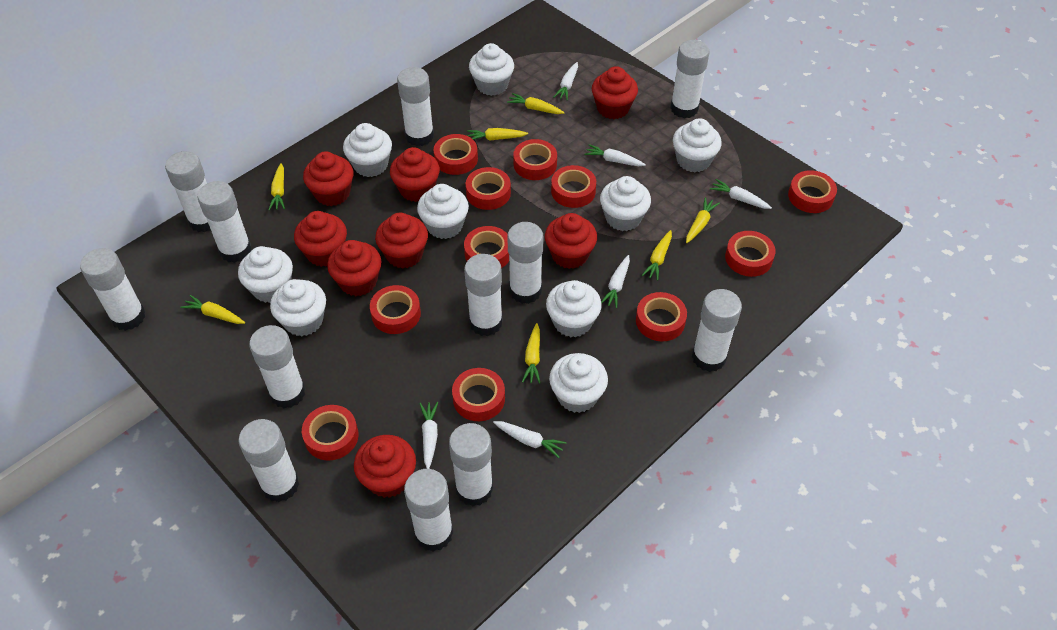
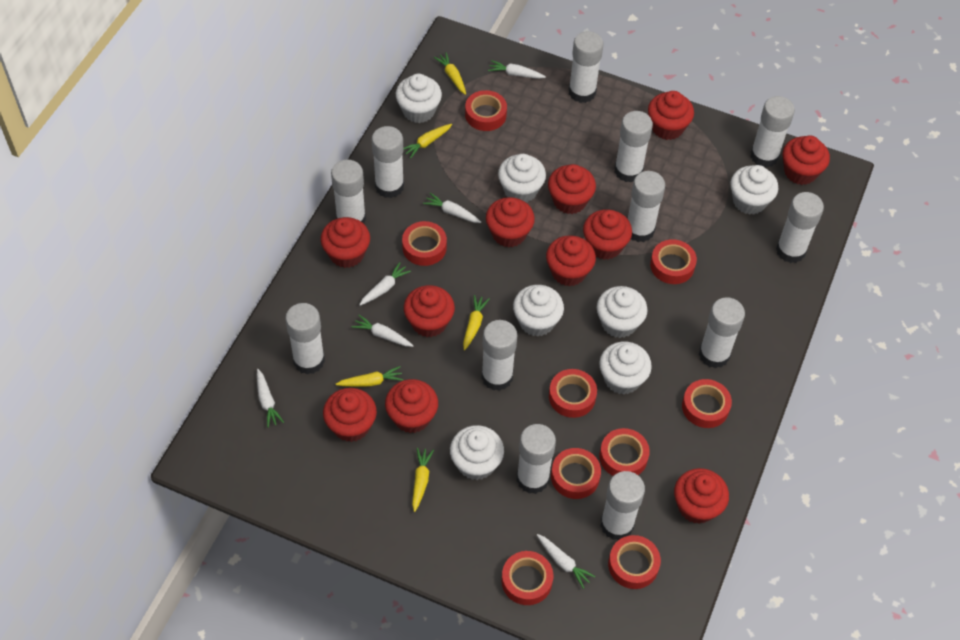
red cupcake: [294,211,347,267] [303,151,354,206] [327,240,382,296] [354,435,416,498] [375,213,428,269] [390,147,440,202] [545,213,597,269] [592,66,638,119] = 8 -> [321,217,370,268] [323,388,377,442] [385,379,438,433] [404,285,455,337] [486,197,535,248] [546,235,596,286] [548,164,596,214] [583,209,632,260] [648,91,694,140] [674,468,729,524] [783,135,830,185] = 11
red tape: [302,405,359,461] [370,285,421,334] [434,134,478,175] [452,368,505,421] [464,226,509,268] [466,167,511,210] [513,139,557,180] [551,165,596,208] [636,292,687,341] [725,231,776,277] [788,170,837,213] = 11 -> [402,221,447,266] [465,90,507,131] [502,551,553,605] [549,369,597,418] [551,448,601,499] [599,428,650,476] [608,535,661,589] [650,239,697,284] [682,379,732,428] = 9
white cupcake: [238,246,293,303] [270,279,326,336] [343,123,392,177] [417,184,469,239] [469,43,514,96] [546,280,602,338] [549,353,608,413] [600,176,651,231] [673,118,722,172] = 9 -> [396,74,442,123] [450,425,504,480] [498,154,546,203] [513,285,564,337] [597,286,647,338] [599,342,652,395] [730,165,778,215] = 7
yellow carrot: [180,295,245,324] [268,163,285,210] [467,128,528,141] [507,93,565,114] [522,323,540,384] [642,230,672,281] [686,197,720,243] = 7 -> [336,366,404,387] [403,124,452,159] [412,448,434,512] [434,52,466,95] [463,295,489,350] = 5

